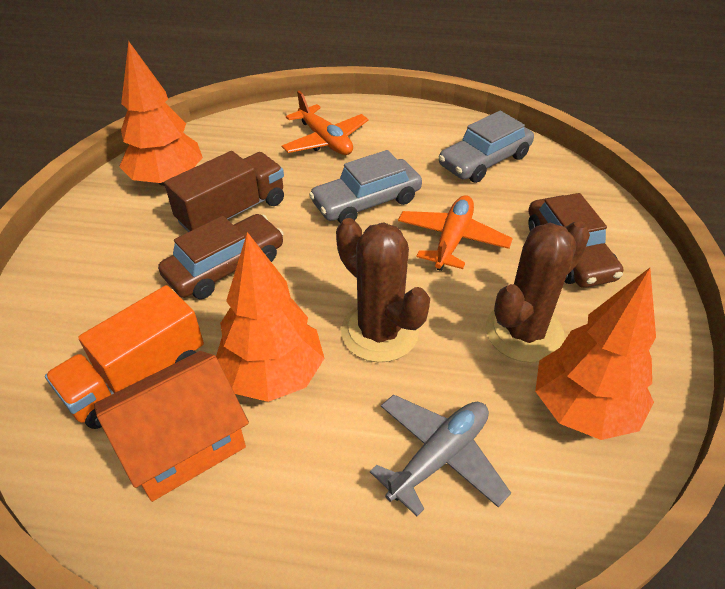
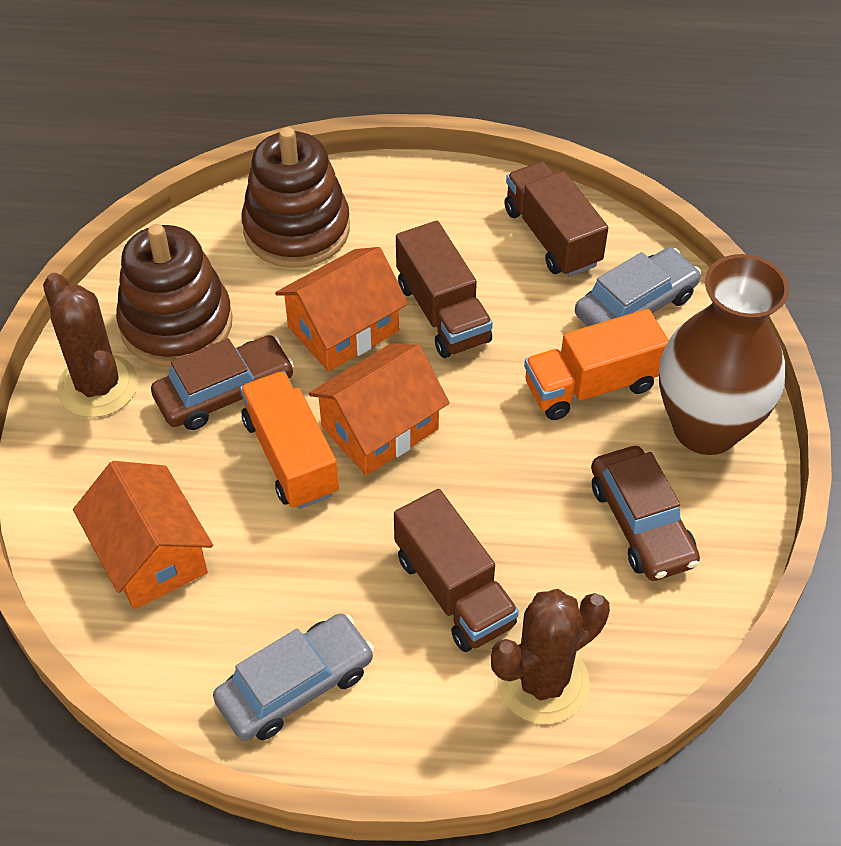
brown stacking toy: none = 0 -> [116,224,232,367] [241,127,350,268] = 2
brown truck: [164,151,284,232] = 1 -> [394,489,519,652] [396,221,493,358] [504,162,608,277] = 3
brown vase: none = 0 -> [659,254,789,455] = 1
grey plane: [370,394,511,516] = 1 -> none = 0
orange house: [94,351,249,502] = 1 -> [73,461,213,609] [275,247,408,372] [309,343,449,475] = 3
orange plane: [282,91,369,155] [398,195,513,271] = 2 -> none = 0
orange tree: [119,41,203,186] [216,232,325,402] [535,268,656,440] = 3 -> none = 0
orange truck: [45,285,204,429] = 1 -> [240,371,339,509] [524,309,669,420] = 2

